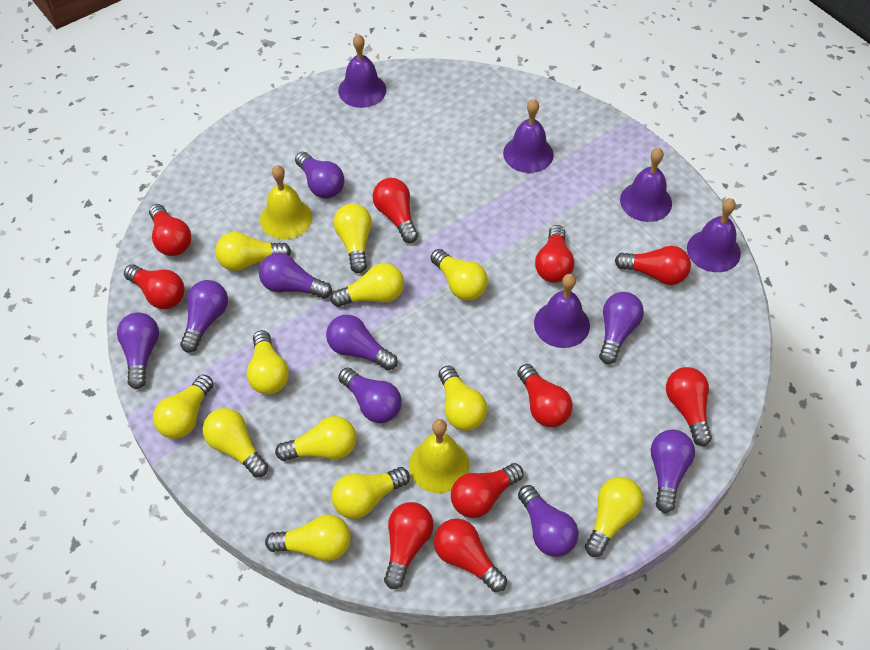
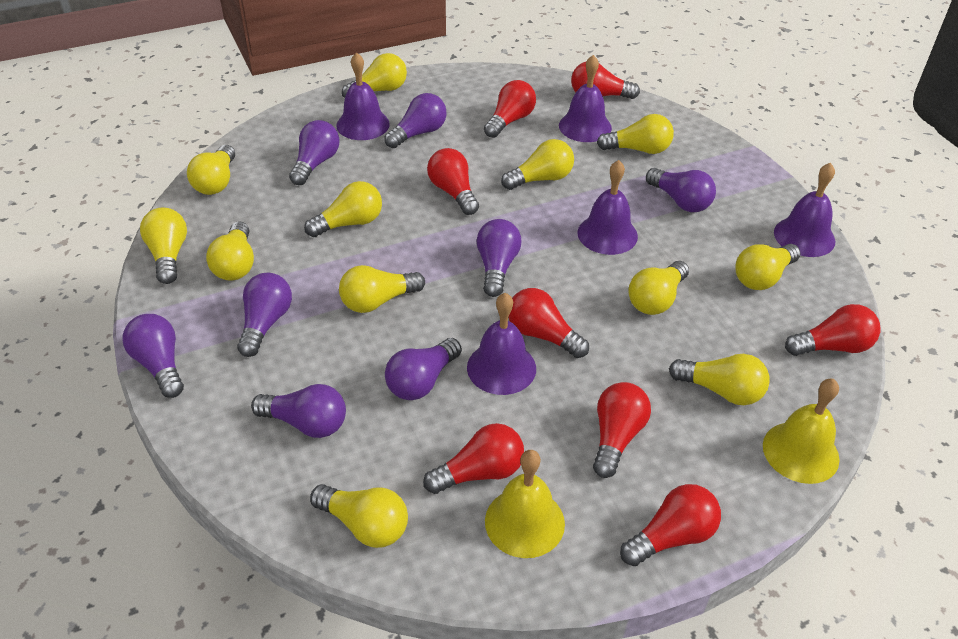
purple light bulb: [117,312,159,389] [180,280,228,353] [259,253,332,299] [295,152,344,199] [326,315,398,370] [338,368,402,423] [518,485,579,557] [599,292,644,364] [651,430,695,513] = 9 -> [123,314,184,398] [237,273,292,357] [251,384,346,438] [289,120,340,185] [384,93,447,148] [385,338,462,400] [476,219,521,297] [646,168,716,212] = 8
red light bulb: [124,264,185,309] [149,204,191,256] [372,178,418,243] [384,502,433,589] [434,519,507,592] [451,463,524,518] [517,364,573,427] [535,225,574,283] [615,246,691,285] [666,367,712,446] = 10 -> [423,423,524,494] [427,148,479,215] [484,80,536,138] [508,288,589,358] [571,61,640,99] [593,382,651,478] [620,484,721,566] [785,304,881,356] = 8

